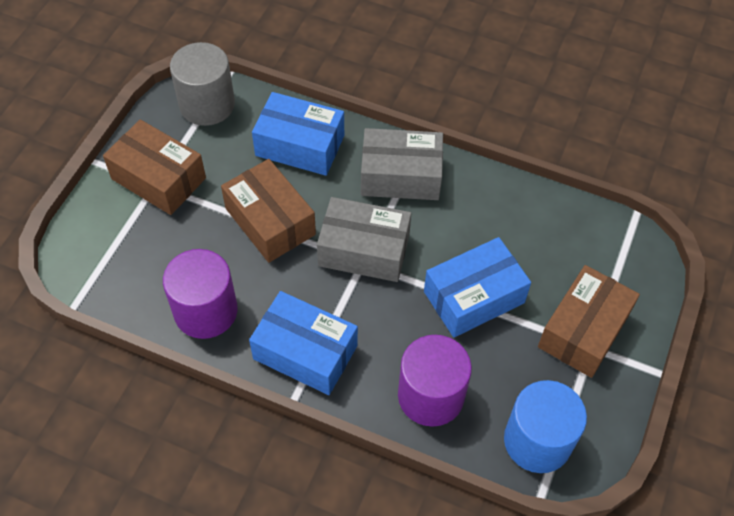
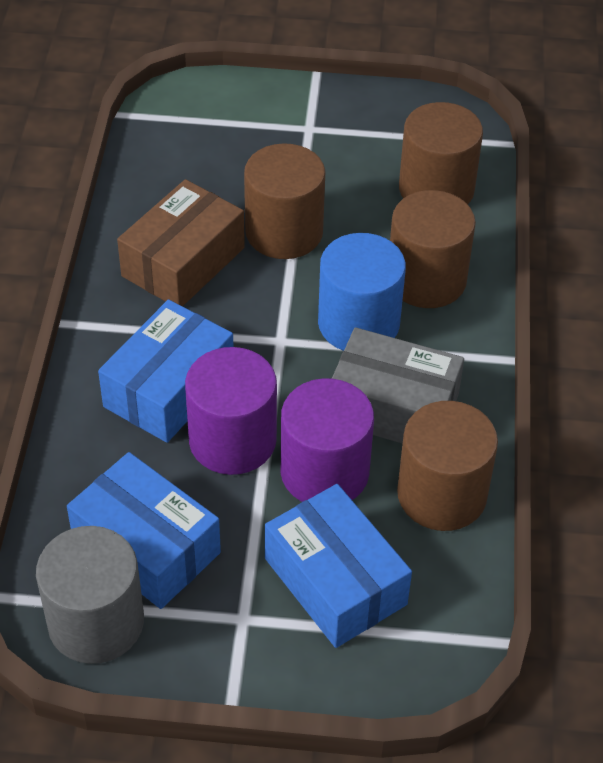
brown box: [103,119,206,215] [221,159,316,263] [538,265,640,378] = 3 -> [117,179,245,306] = 1
brown cylinder: none = 0 -> [244,143,326,259] [390,190,476,308] [397,401,498,531] [399,102,483,204] = 4
grey box: [317,197,411,282] [361,128,443,200] = 2 -> [332,327,464,444] = 1

